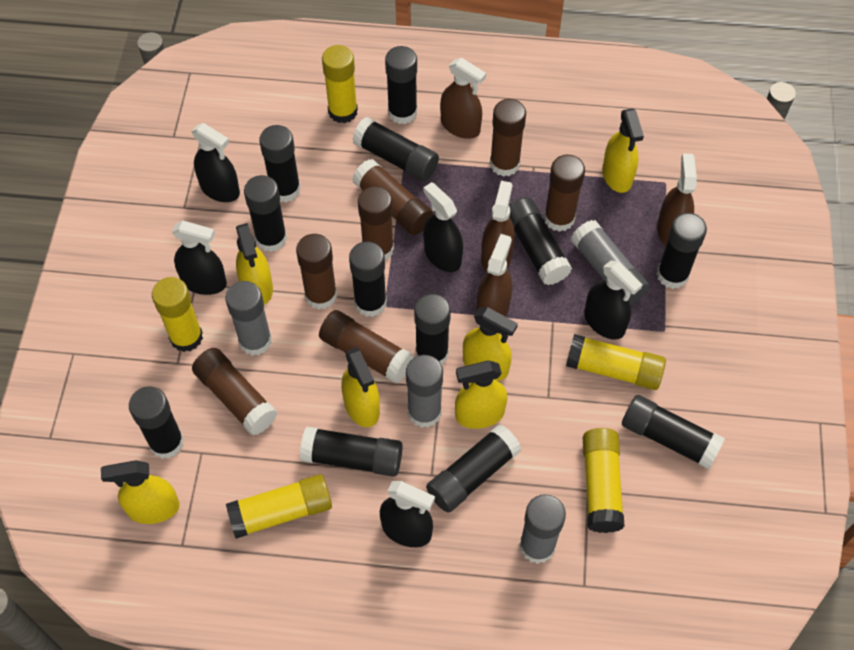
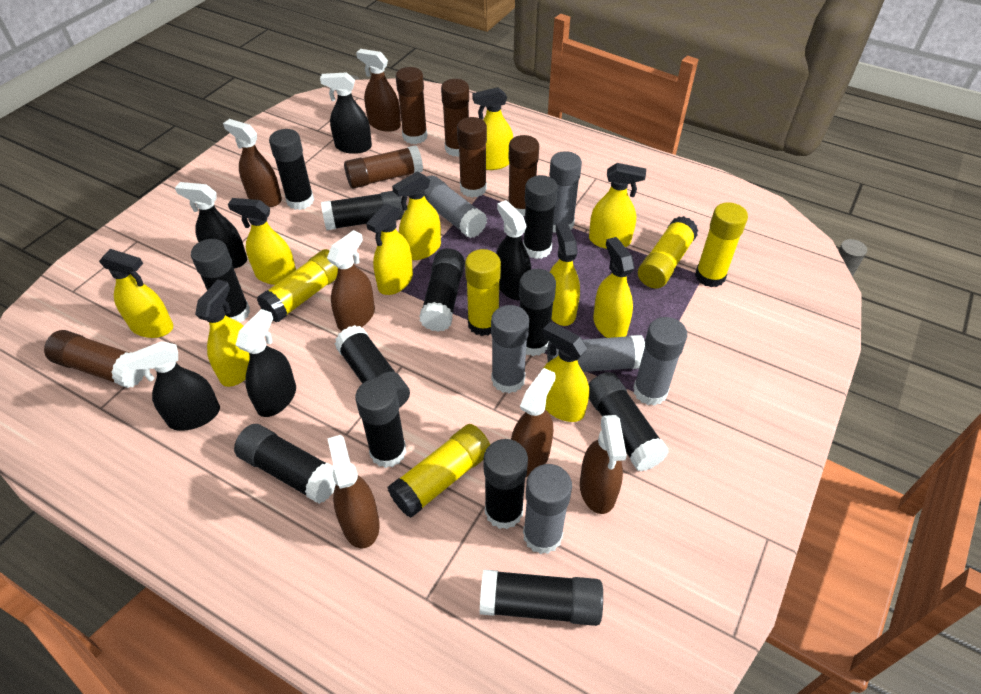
brown glue stick: [192,348,277,435] [296,234,337,310] [319,310,414,384] [352,159,433,235] [358,186,394,260] [490,99,526,177] [544,155,585,232] = 7 -> [44,330,144,388] [344,145,423,189] [396,67,427,144] [441,79,469,157] [457,117,487,198] [508,135,539,216] = 6
brown spray bottle: [440,58,486,139] [477,234,512,317] [481,181,515,272] [657,154,697,245] = 4 -> [223,119,282,207] [327,230,375,331] [327,435,380,549] [356,49,401,132] [511,368,556,477] [580,415,627,514] = 6
grey glue stick: [225,281,272,356] [406,355,443,428] [519,494,566,564] [571,220,649,305] = 4 -> [424,176,487,238] [491,305,529,393] [523,464,572,554] [547,335,645,372] [550,151,582,233] [633,317,687,406] = 6
yellow spray bottle: [101,460,180,524] [236,223,273,305] [342,347,380,427] [455,360,507,429] [463,307,518,381] [602,109,644,193] = 6 -> [99,249,173,338] [195,280,250,387] [228,198,296,285] [366,203,413,295] [392,172,441,260] [472,87,513,170] [542,322,589,422] [550,222,580,326] [589,163,646,249] [593,237,635,338] = 10

